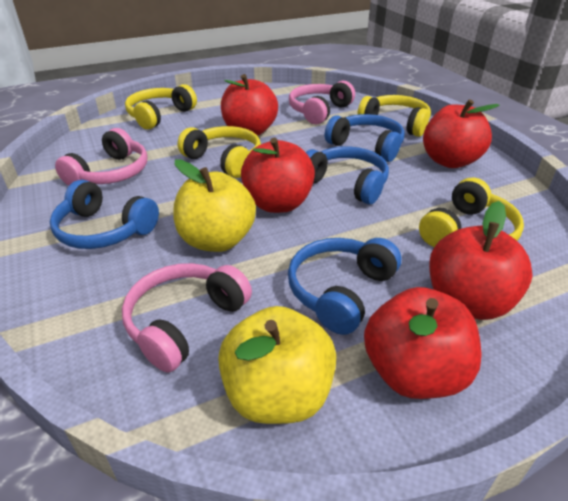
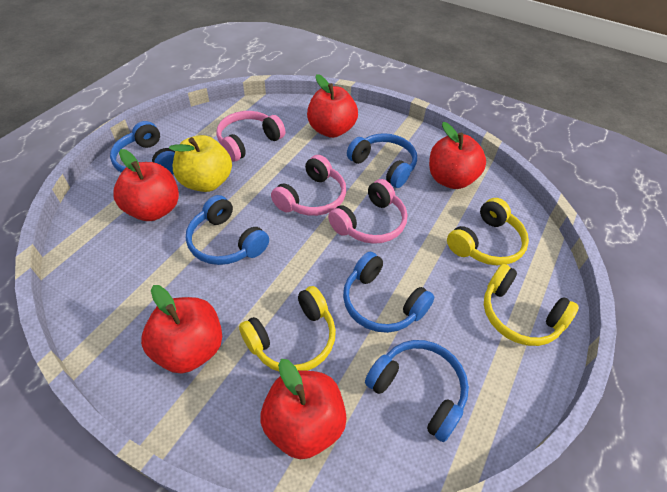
blue headphones: [50,180,159,249] [288,238,401,335] [306,146,389,204] [325,114,405,162] = 4 -> [110,121,175,175] [186,195,269,265] [343,252,434,333] [347,133,417,188] [365,340,469,442] = 5
yellow apple: [174,160,256,252] [218,306,336,424] = 2 -> [169,135,232,192] = 1
yellow headphones: [125,84,197,130] [178,126,261,178] [357,95,431,137] [419,178,524,247] = 4 -> [239,286,336,371] [447,198,529,265] [484,264,579,346] = 3

